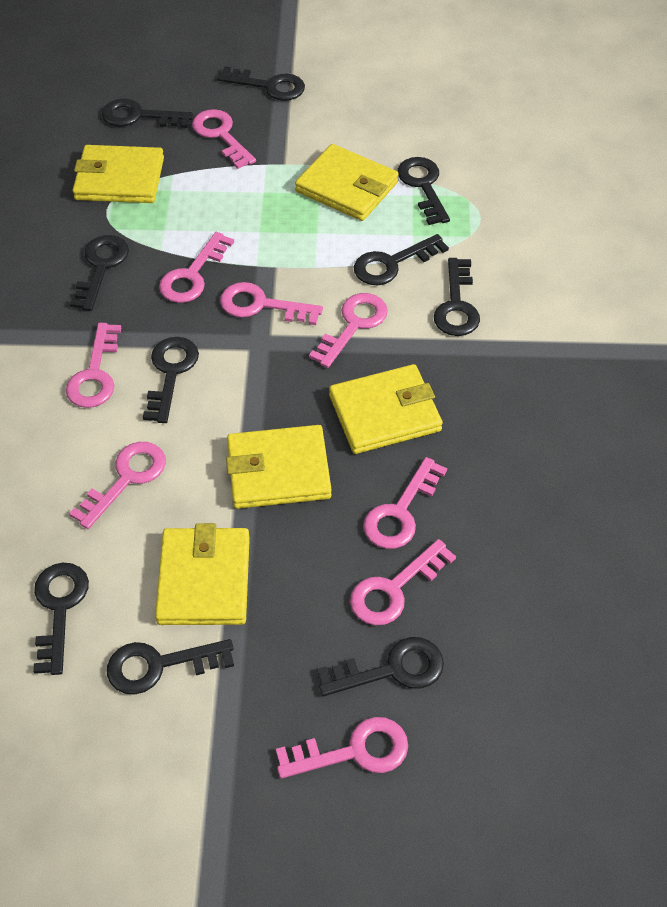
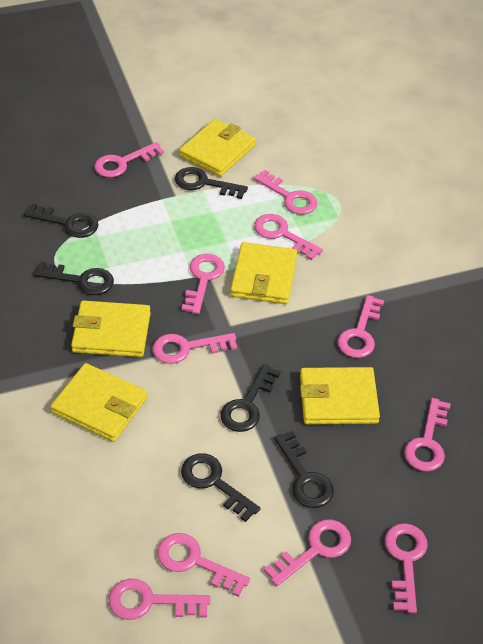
black key: [33,563,89,675] [70,235,129,311] [102,99,193,128] [107,639,234,694] [143,337,199,423] [217,66,305,101] [317,637,444,696] [354,234,449,285] [397,157,450,225] [434,258,480,336] = 10 -> [24,204,99,238] [34,262,114,295] [175,167,248,199] [181,453,260,522] [220,364,281,432] [274,431,334,508] = 6
pink key: [66,323,121,408] [69,442,166,529] [159,232,234,303] [192,109,256,169] [220,282,323,325] [276,717,408,779] [309,293,388,368] [350,539,456,625] [363,457,447,549] = 9 -> [94,142,164,178] [109,579,210,620] [152,333,237,364] [157,533,250,597] [182,254,225,314] [253,170,318,215] [254,214,323,260] [264,520,351,586] [337,295,384,358] [385,523,428,613] [404,398,451,472] = 11

